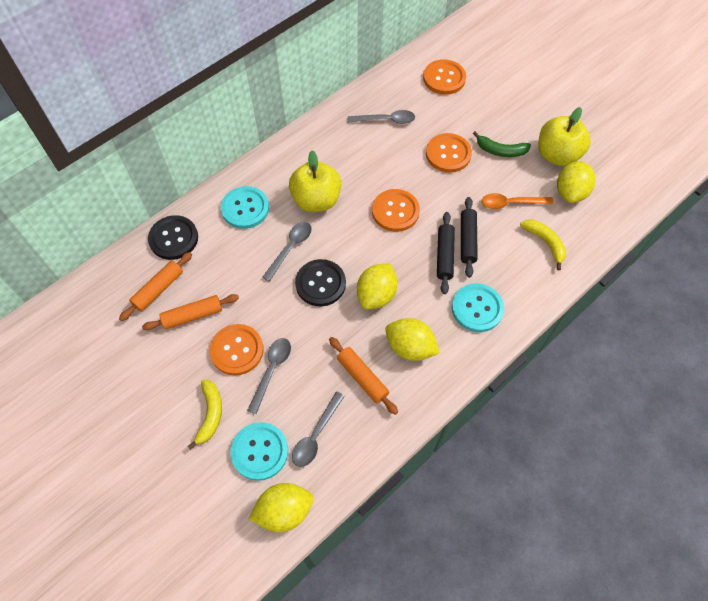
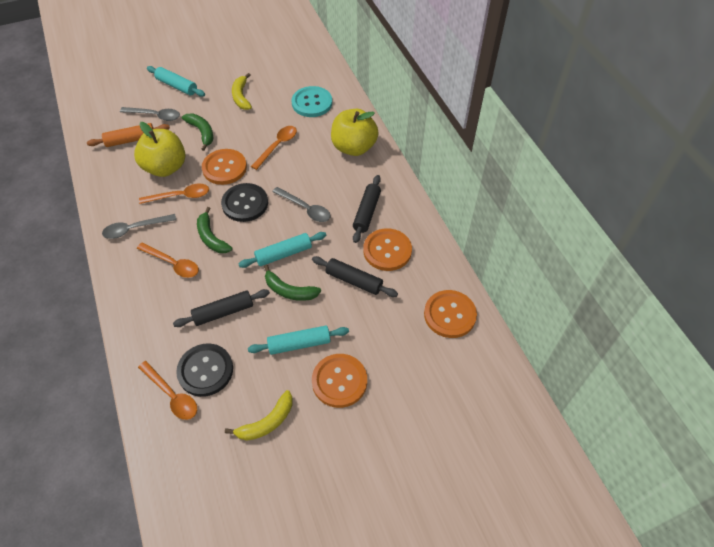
black rolling pin: [437,212,455,294] [461,197,478,278] = 2 -> [173,289,270,327] [312,256,398,297] [353,175,381,243] = 3
green banana: [473,131,531,157] = 1 -> [182,113,213,151] [197,207,232,253] [264,265,321,301] = 3
grey spoon: [247,338,291,414] [262,222,312,282] [292,392,345,467] [348,110,415,124] = 4 -> [102,214,176,239] [120,107,180,121] [272,187,331,222] = 3
orange rolling pin: [119,252,192,321] [142,294,239,330] [329,337,398,415] = 3 -> [87,123,170,147] = 1
orange spoon: [482,193,553,209] = 1 -> [137,242,199,278] [138,361,197,420] [139,183,209,204] [251,126,297,170] = 4
turquoise button: [221,186,269,229] [231,422,288,481] [452,284,504,332] = 3 -> [292,86,332,117] = 1
turquoise rolling pin: none = 0 -> [147,66,205,97] [239,232,326,268] [248,326,349,355] = 3
yellow lemon: [249,483,314,532] [357,263,398,310] [385,318,440,361] [557,161,596,203] = 4 -> none = 0

